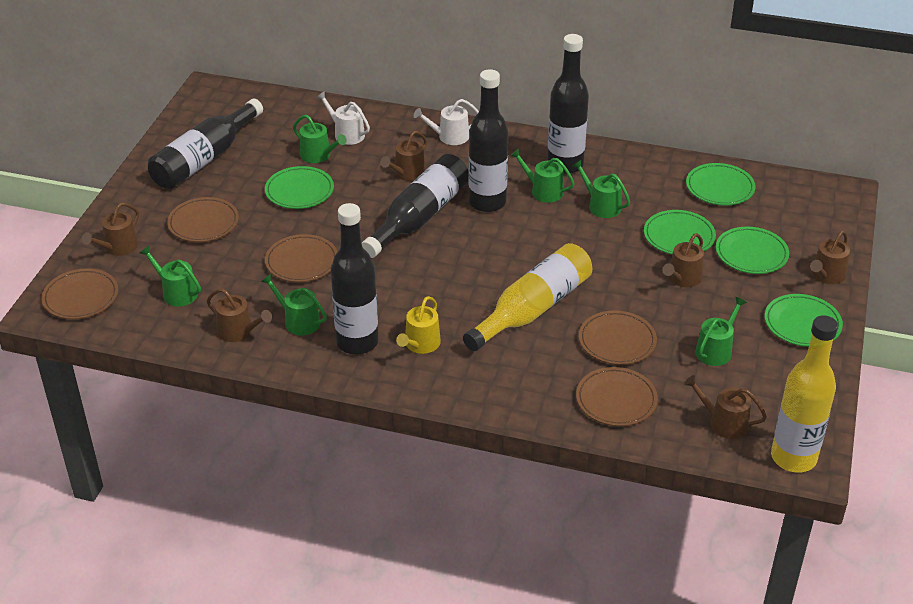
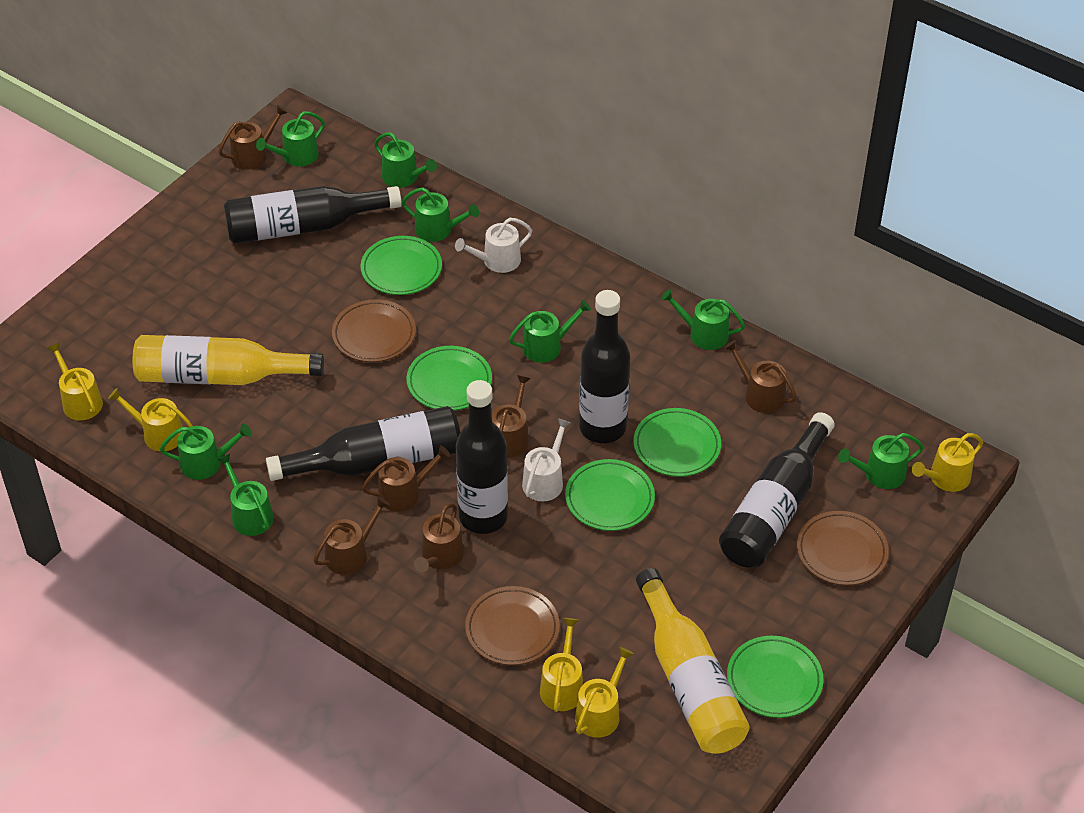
brown plate: [41,268,118,319] [167,197,239,242] [265,234,338,282] [576,367,658,426] [579,310,657,365] = 5 -> [332,299,416,362] [465,586,560,665] [797,511,889,586] = 3
green watering can: [140,246,201,306] [261,274,327,335] [293,115,347,163] [510,148,575,203] [573,160,630,218] [695,297,747,366] = 6 -> [160,424,252,480] [217,453,274,536] [256,111,325,166] [374,132,437,188] [402,187,479,242] [509,300,591,363] [661,289,745,350] [838,433,924,489] = 8
yellow watering can: [396,296,441,354] = 1 -> [47,342,103,420] [108,388,193,451] [540,618,583,712] [575,647,634,738] [912,433,983,492] = 5

